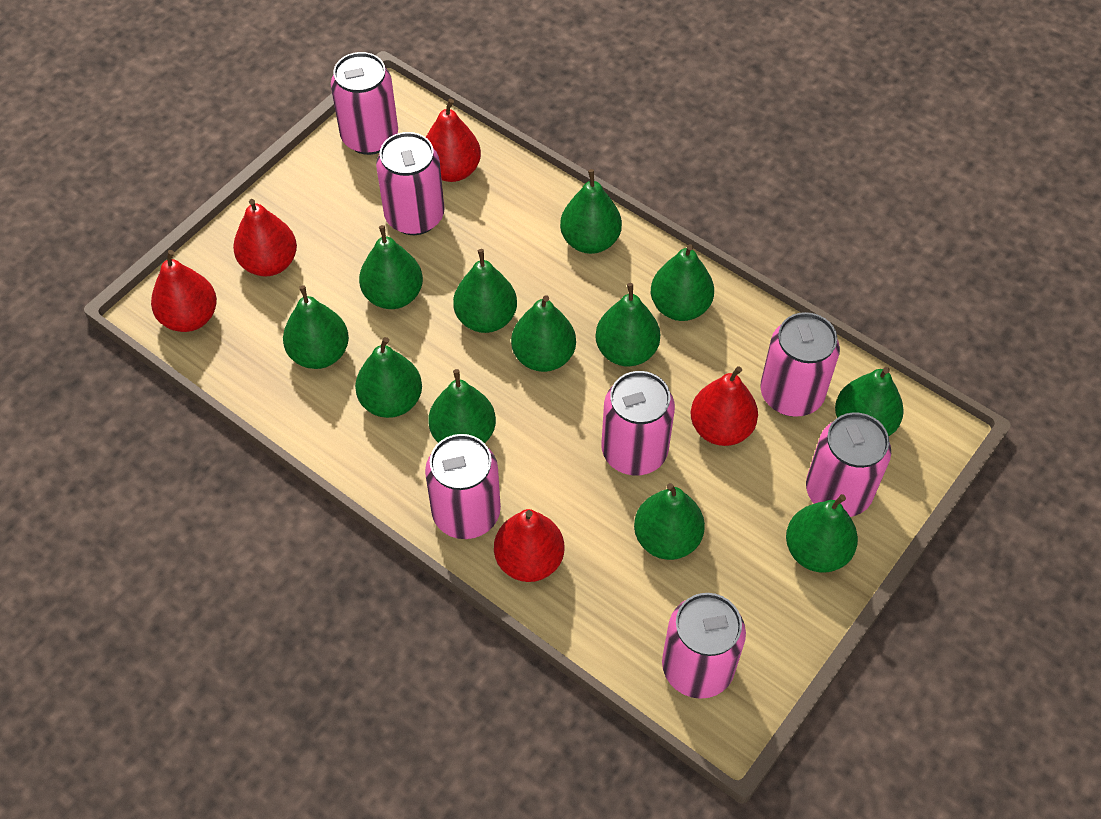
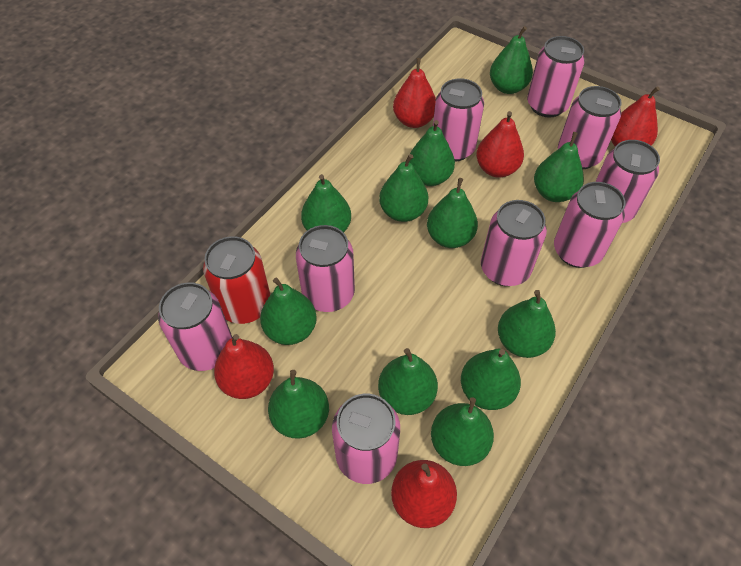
pink can: [331,52,398,155] [376,132,445,235] [425,434,501,539] [602,371,675,475] [662,593,746,699] [760,312,840,417] [806,412,891,517] = 7 -> [158,282,233,371] [296,225,355,312] [332,394,400,484] [433,78,484,162] [481,200,547,286] [527,36,585,117] [554,182,625,268] [558,86,622,169] [595,140,660,223] = 9
red can: none = 0 -> [203,236,270,324] = 1

